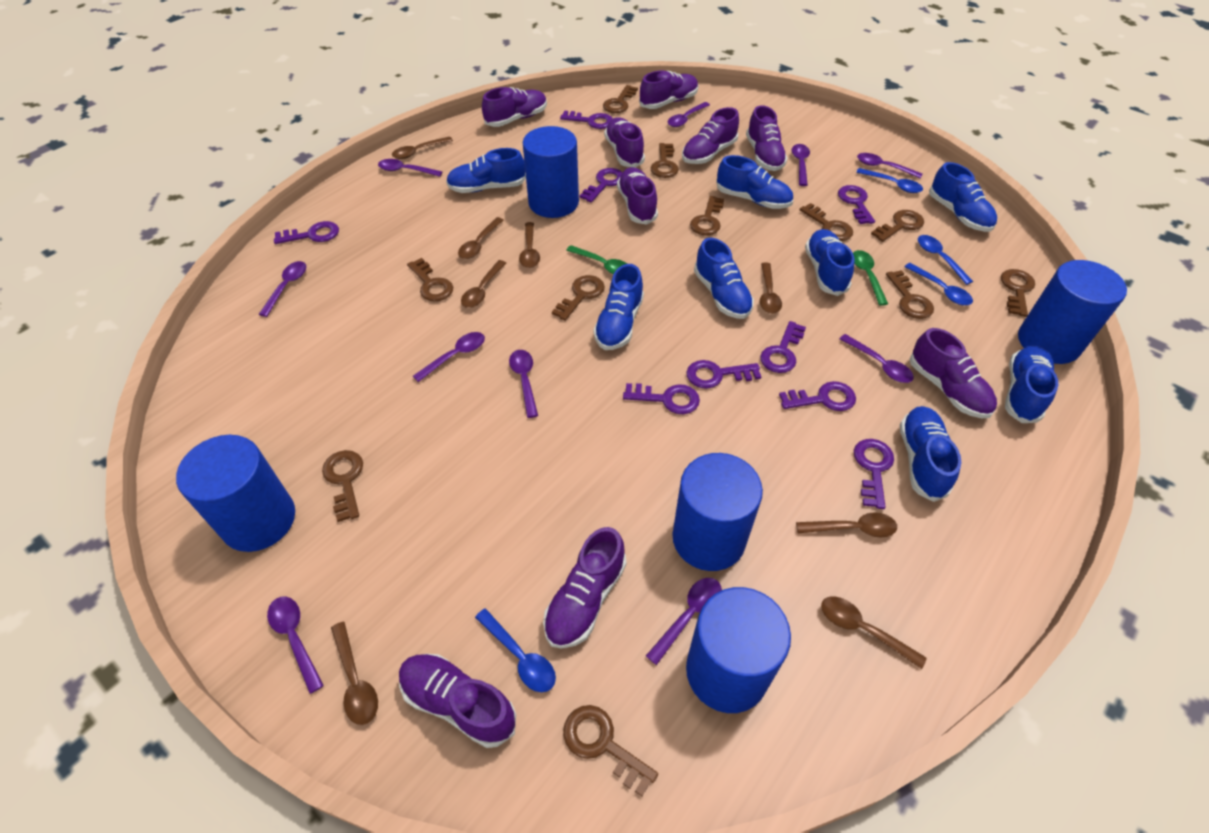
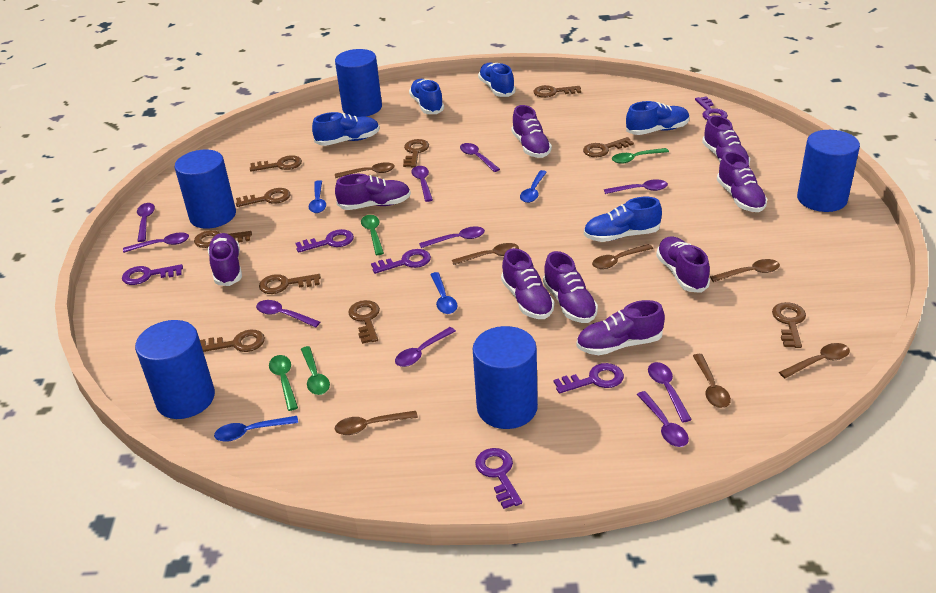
blue shoe: [446,148,526,193] [594,264,644,350] [694,238,754,319] [716,155,793,209] [805,229,855,296] [900,406,961,502] [929,162,997,232] [1005,345,1058,423] = 8 -> [312,112,380,146] [409,79,444,114] [478,62,516,97] [584,197,662,242] [626,101,690,135] = 5
brown key: [322,450,363,522] [407,258,453,301] [552,275,605,321] [563,705,658,796] [603,85,638,113] [651,143,679,178] [690,196,724,235] [800,203,853,241] [871,210,924,242] [886,270,934,319] [1001,269,1035,317] = 11 -> [194,230,252,248] [200,330,265,352] [236,188,290,207] [250,155,302,171] [259,274,321,294] [348,300,380,344] [403,139,429,167] [534,85,581,98] [583,137,634,157] [772,302,806,348] = 10
brown spoon: [331,622,378,725] [392,136,453,159] [458,217,504,259] [461,260,506,308] [519,222,540,268] [760,262,782,314] [796,512,897,537] [821,596,927,669] = 8 -> [335,162,395,178] [335,411,418,435] [452,243,519,265] [592,244,653,269] [693,354,731,408] [710,259,780,282] [779,343,850,378] = 7
green spoon: [566,245,627,274] [853,250,888,306] = 2 -> [269,355,298,411] [301,346,330,395] [361,215,384,255] [612,148,669,164] = 4
purple key: [274,221,339,244] [560,111,613,129] [579,168,622,203] [623,383,700,414] [686,360,761,389] [760,321,806,373] [779,381,856,411] [838,185,875,224] [854,439,894,509] = 9 -> [122,264,183,285] [296,229,354,253] [371,249,431,274] [475,448,522,509] [554,363,624,394] [695,96,728,120] = 6

